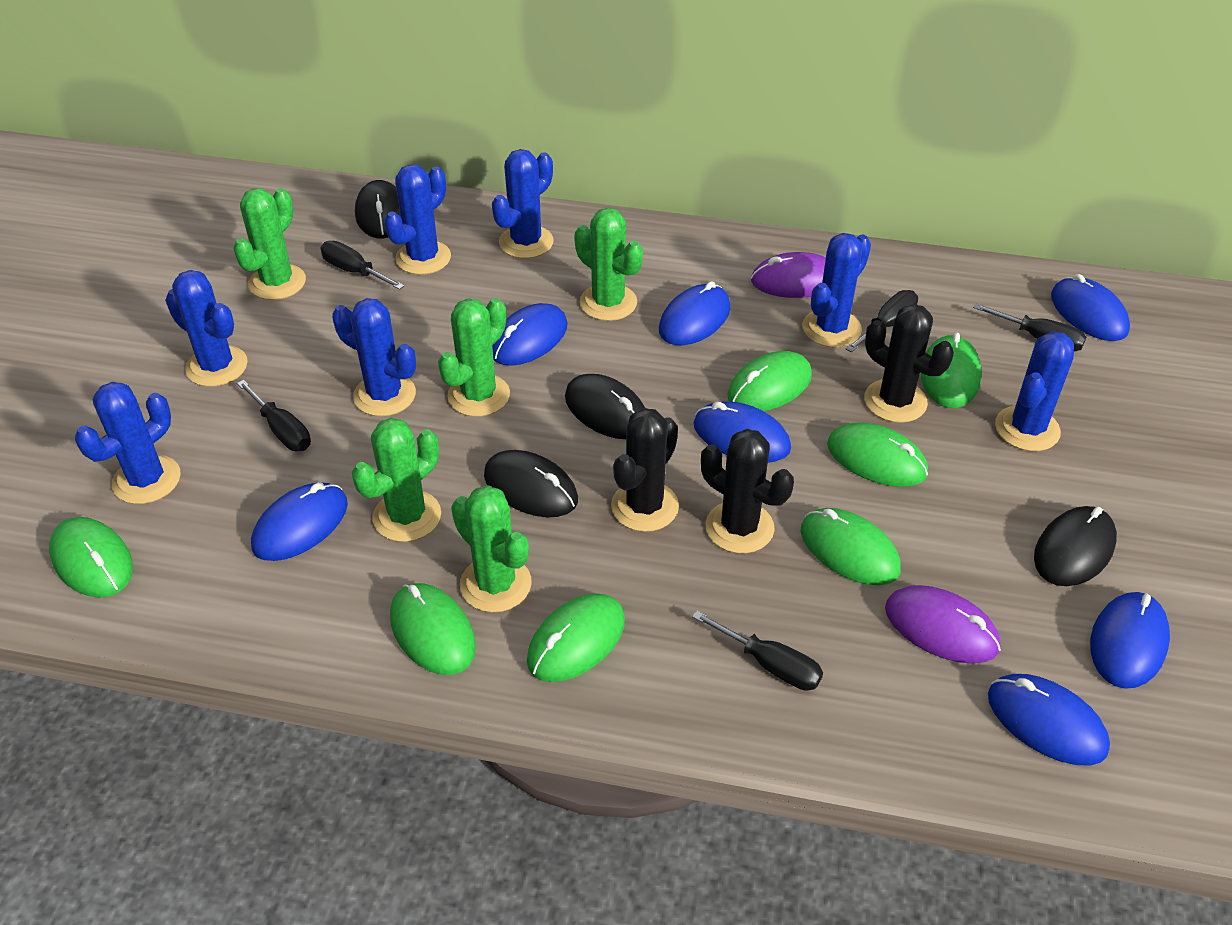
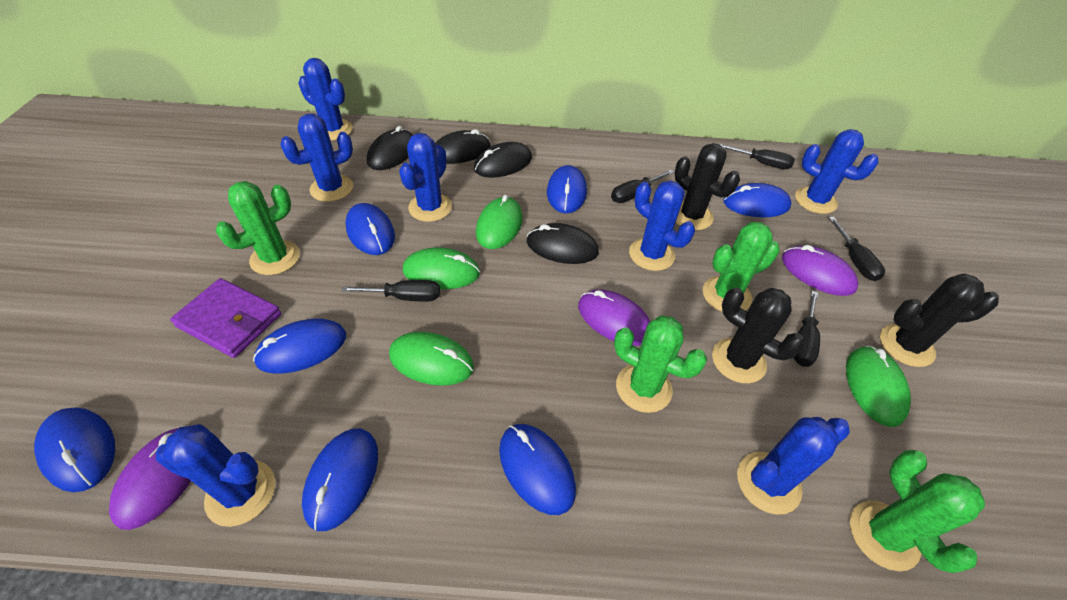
green cactus: [233,188,306,300] [352,418,441,542] [438,298,510,417] [451,485,532,612] [574,208,643,321] = 5 -> [216,181,300,275] [614,316,707,413] [702,222,780,312] [850,450,985,573] = 4
green mouse: [49,517,133,598] [390,583,476,675] [527,594,625,682] [727,351,812,411] [801,508,901,585] [827,422,928,487] [921,333,982,408] = 7 -> [389,332,474,386] [403,247,480,289] [476,195,523,249] [846,346,911,427] = 4
purple mouse: [751,252,826,298] [885,585,1001,663] = 2 -> [109,428,191,530] [578,289,650,346] [782,245,858,296] = 3
purple wallet: none = 0 -> [170,278,281,358] = 1

